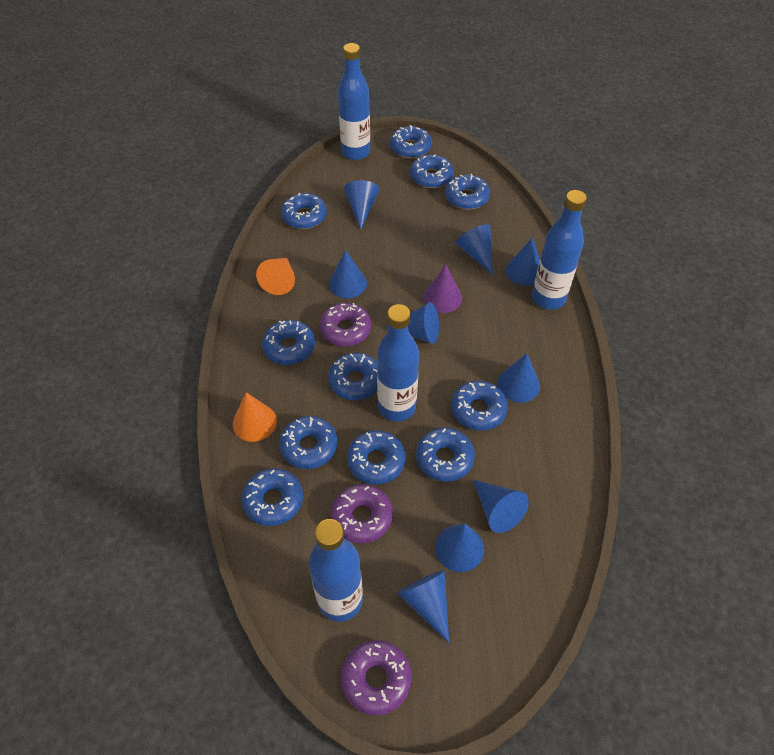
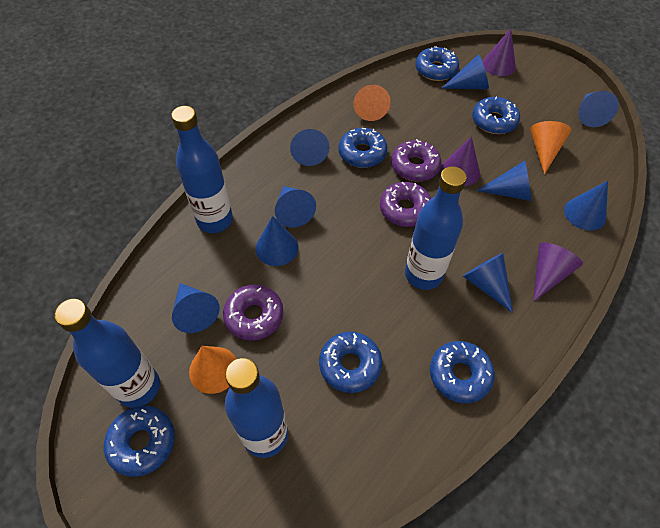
blue donut: [242,468,303,526] [262,320,315,365] [279,416,338,469] [281,193,327,229] [328,353,377,400] [347,430,406,485] [390,125,432,158] [410,155,454,188] [416,427,475,482] [445,174,490,210] [451,381,508,431] = 11 -> [104,406,175,477] [319,332,382,393] [339,128,388,168] [415,46,459,81] [430,341,495,404] [472,97,520,134] = 6
orange cone: [233,392,277,442] [256,258,295,295] = 2 -> [189,346,236,394] [354,85,391,121] [530,121,571,174] = 3
purple cone: [423,265,462,313] = 1 -> [441,136,480,186] [482,28,516,76] [533,242,583,302] = 3

